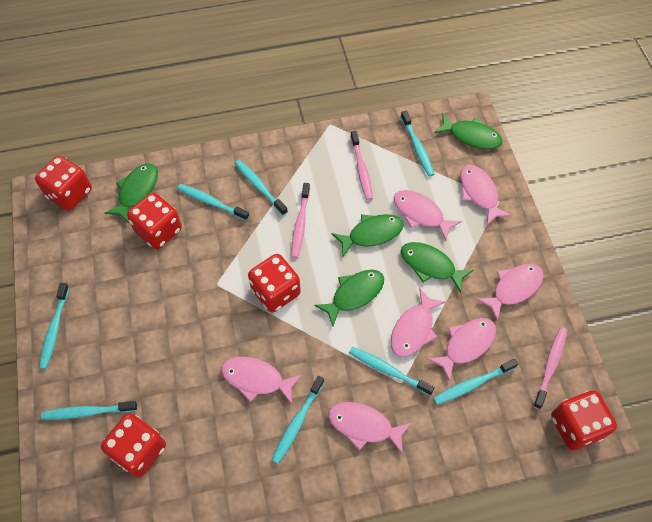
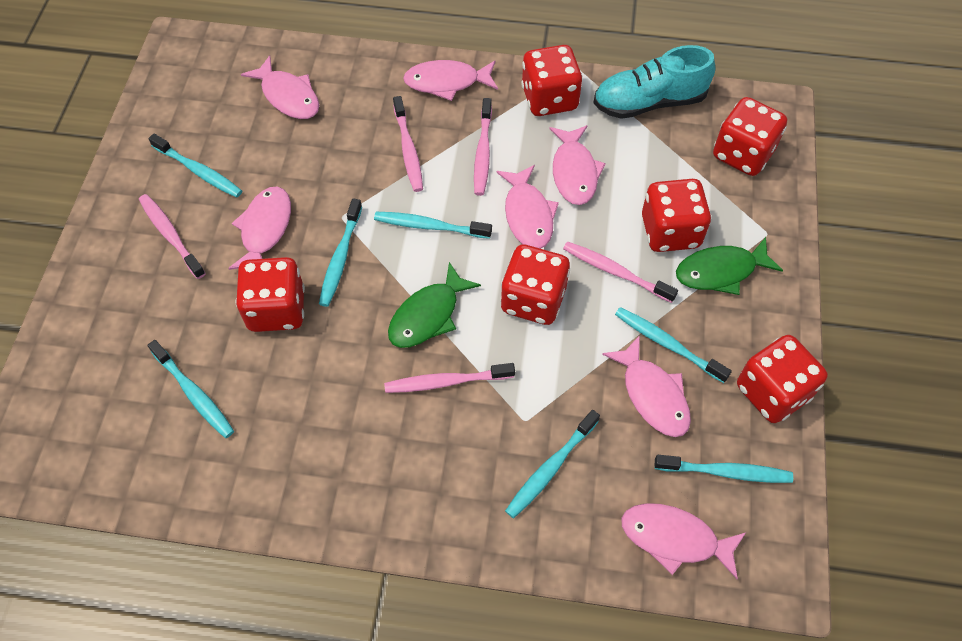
green fish: [105,163,158,223] [314,270,384,326] [332,214,404,256] [401,242,474,293] [434,114,502,149] = 5 -> [388,262,481,348] [676,237,783,295] = 2
pink toothbrush: [291,183,310,258] [350,131,373,200] [533,327,567,409] = 3 -> [139,194,206,279] [384,363,515,393] [393,96,423,192] [474,98,492,196] [563,241,678,303] = 5
red dice: [35,155,92,211] [101,413,166,477] [127,192,182,249] [248,254,301,313] [551,390,617,450] = 5 -> [236,257,305,332] [500,245,570,325] [521,45,583,116] [642,179,711,252] [713,97,787,176] [737,335,828,423] = 6
turquoise shoe: none = 0 -> [593,45,715,119] = 1
turquoise toothbrush: [39,283,69,369] [41,401,137,420] [177,184,249,221] [234,160,288,215] [272,376,324,464] [349,347,435,396] [401,111,435,177] [433,359,518,405] = 8 -> [147,340,234,438] [148,134,242,198] [319,198,362,307] [374,212,492,239] [505,410,600,518] [615,307,732,383] [655,455,793,483] = 7

